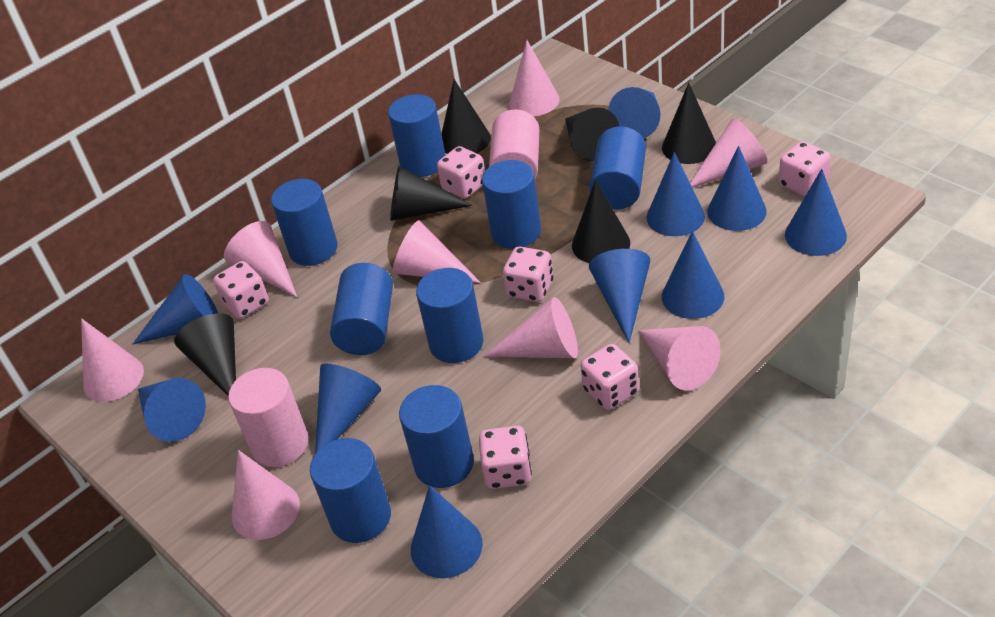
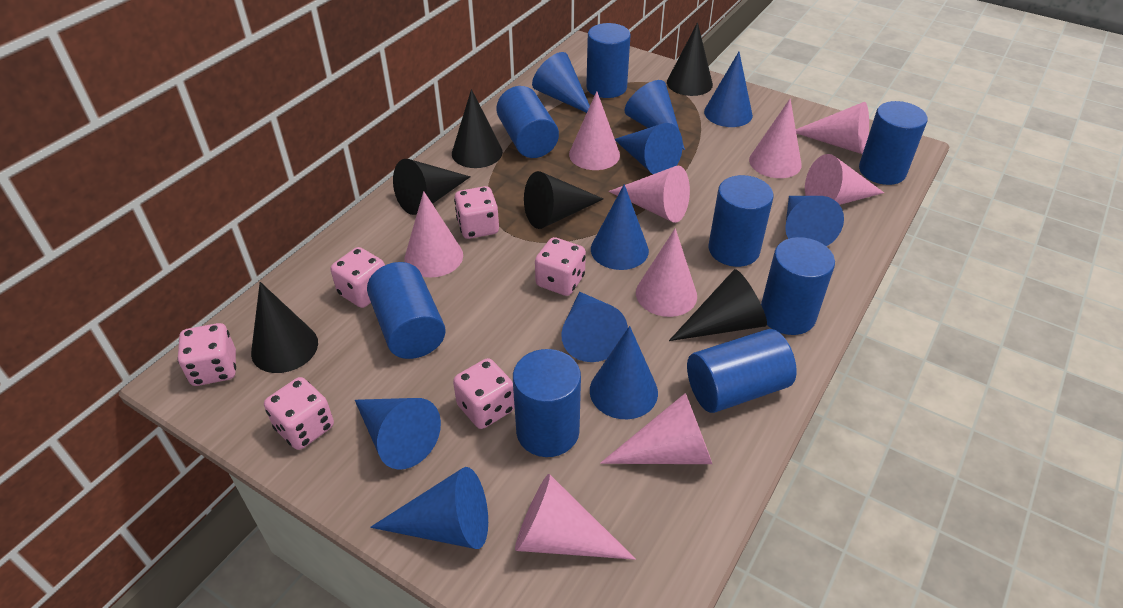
pink cone: [81,318,144,402] [224,221,297,297] [232,450,300,540] [393,220,481,283] [483,297,578,358] [509,40,560,116] [638,326,721,390] [690,118,767,188] = 8 -> [404,191,463,277] [515,474,636,560] [569,91,620,170] [600,393,712,464] [609,165,690,223] [636,228,697,317] [749,99,802,178] [796,102,869,154] [805,154,884,205] = 9
pink cylinder: [228,368,308,467] [489,109,539,178] = 2 -> none = 0

